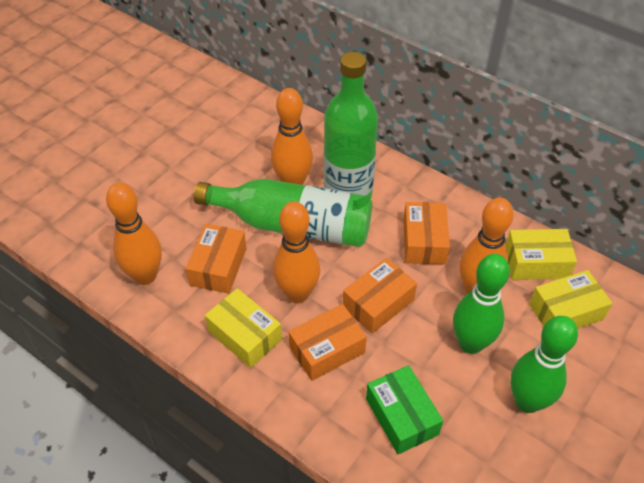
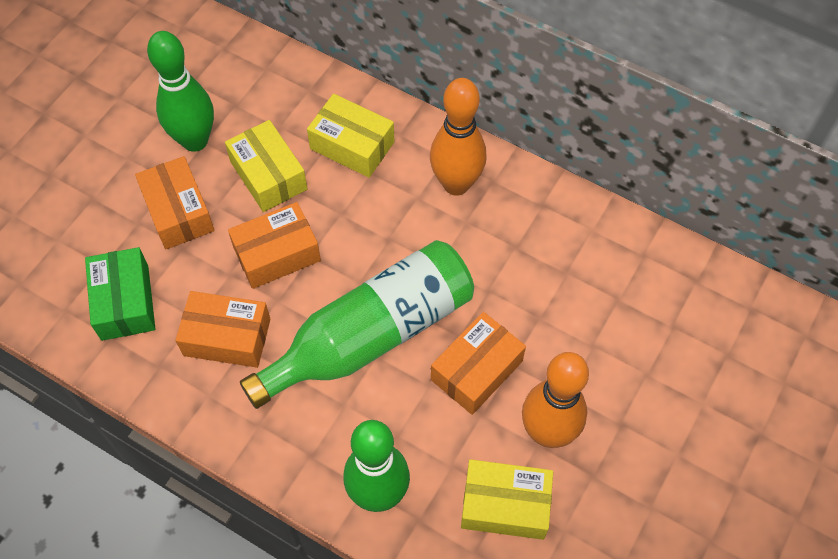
green bottle: [194,179,372,247] [324,52,378,199] = 2 -> [240,240,474,409] = 1
orange bowling pin: [106,183,162,285] [271,88,313,185] [273,201,320,303] [459,198,514,294] = 4 -> [430,78,487,196] [522,352,589,448] = 2

